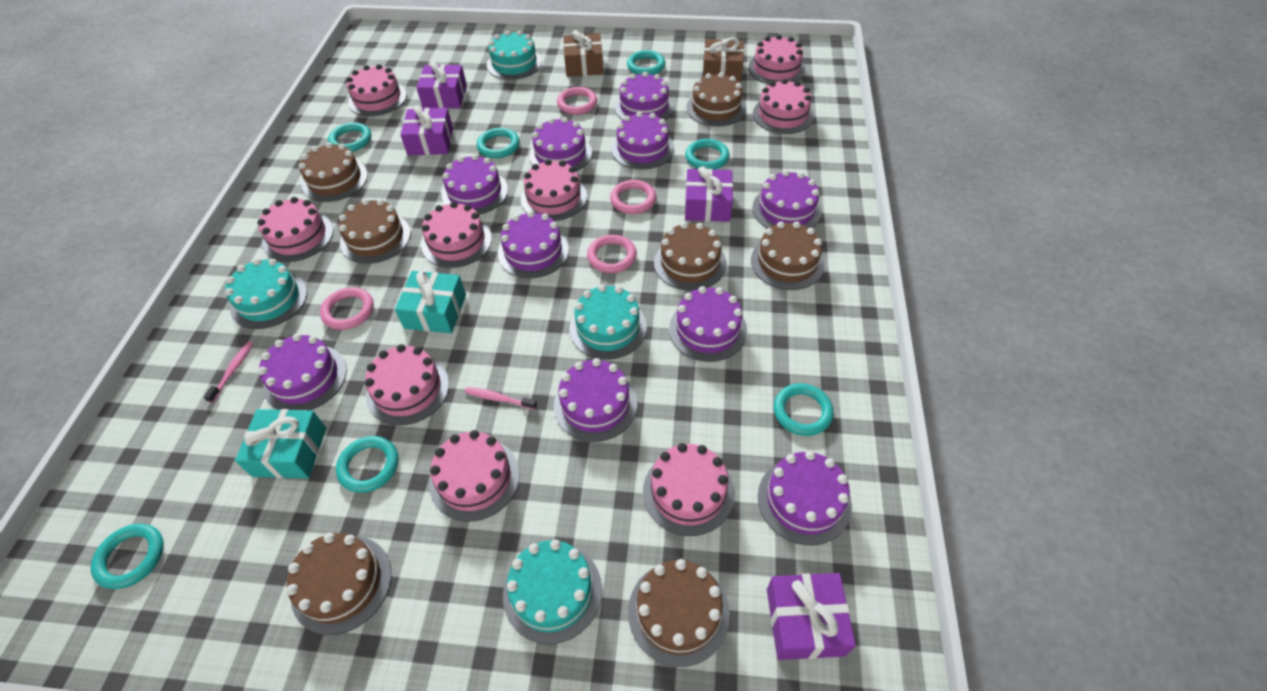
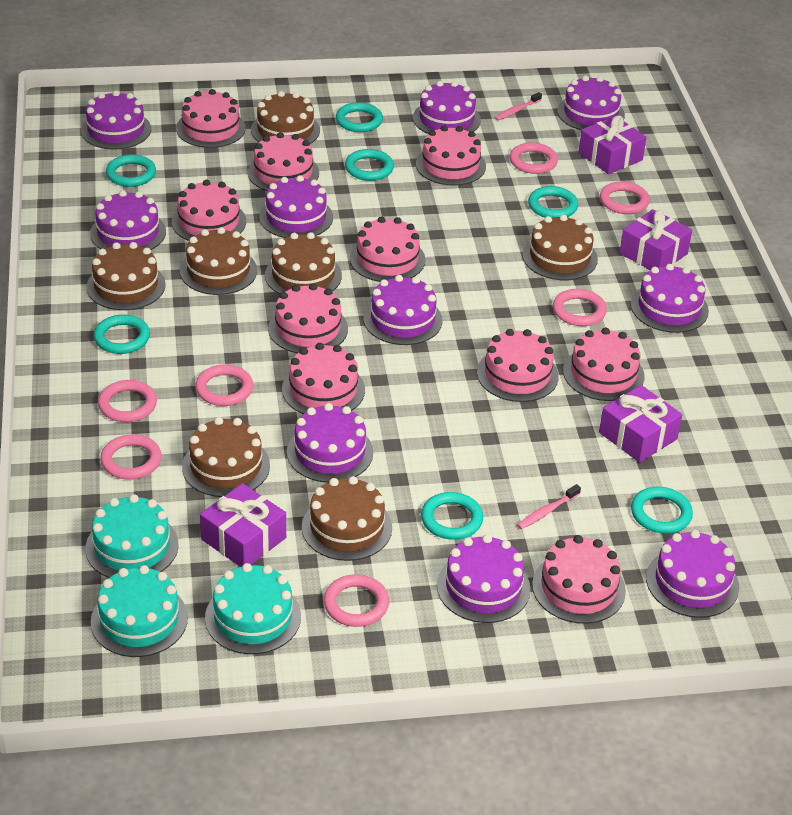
brown gift: [563,30,603,77] [703,37,744,82] = 2 -> none = 0
pink cake: [257,197,333,262] [347,64,407,116] [365,344,449,425] [421,202,492,268] [430,430,520,522] [521,159,587,221] [643,443,734,536] [748,35,805,84] [753,79,814,134] = 9 -> [172,180,246,241] [176,89,246,148] [248,132,319,191] [268,283,348,353] [282,343,365,414] [350,216,426,282] [416,126,486,186] [477,329,559,402] [532,535,626,624] [563,327,645,401] = 10
pink ring: [320,287,374,330] [557,87,598,115] [587,235,637,273] [610,180,656,214] = 4 -> [98,380,157,422] [100,434,162,480] [195,364,253,406] [324,575,389,627] [510,142,558,174] [553,289,607,326] [600,181,650,214] = 7
turquoise cake: [225,258,307,329] [487,31,542,80] [503,539,602,644] [569,284,647,359] = 4 -> [85,494,179,578] [91,565,188,657] [205,563,301,654] = 3
turquoise gift: [235,409,326,479] [395,271,466,333] = 2 -> none = 0

